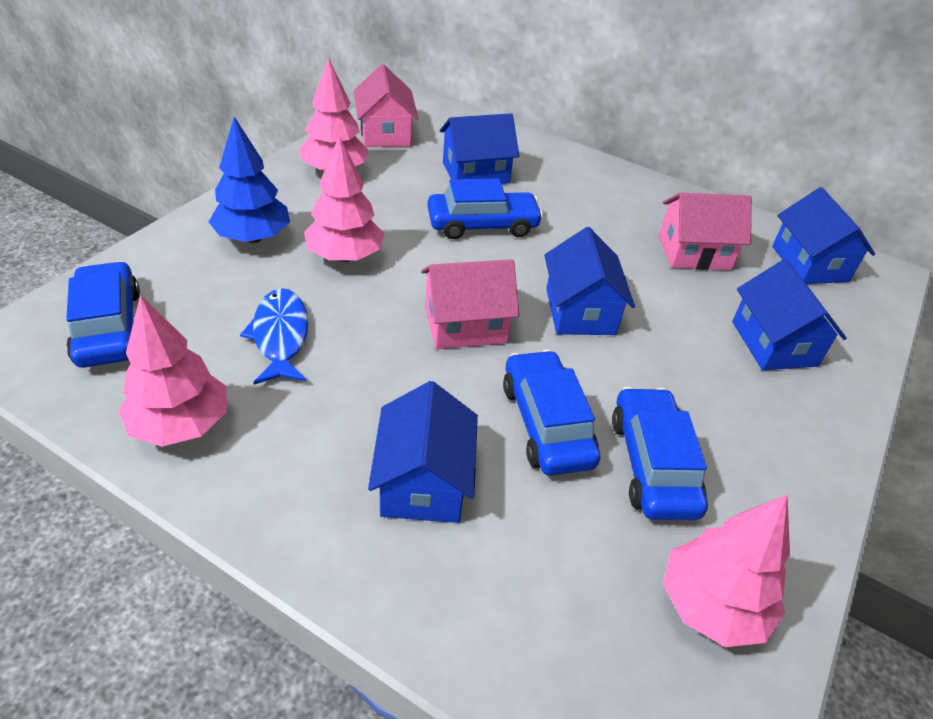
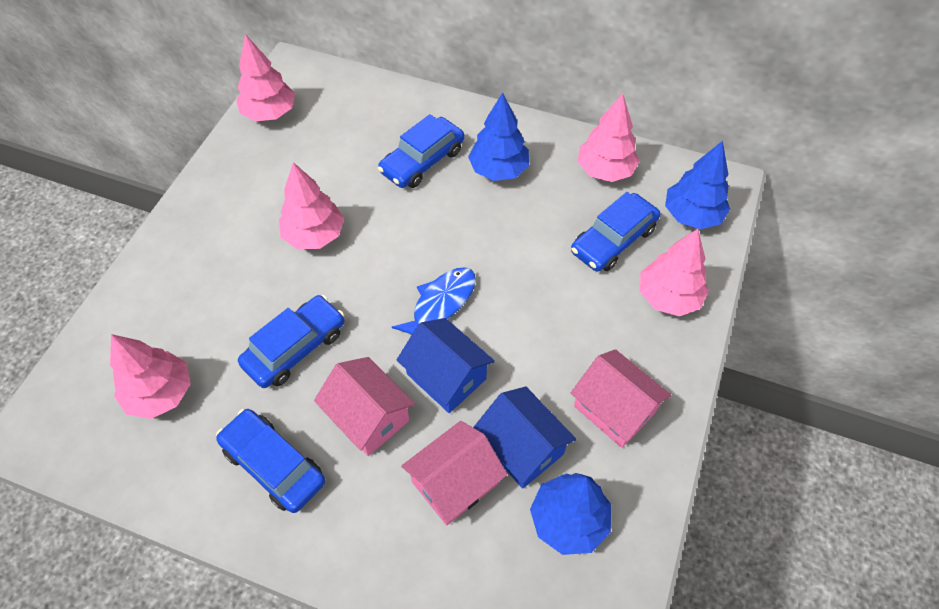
blue house: [368,381,478,523] [440,113,519,184] [544,227,635,335] [732,259,847,370] [772,187,875,284] = 5 -> [397,318,495,413] [473,387,576,489] = 2
blue tree: [209,116,290,243] = 1 -> [468,93,529,181] [530,473,611,555] [665,141,730,229] = 3
pink tree: [118,295,226,447] [299,58,369,170] [304,136,385,262] [663,495,790,647] = 4 -> [110,334,191,419] [236,34,295,121] [279,162,344,249] [578,94,640,182] [640,229,709,316] = 5

